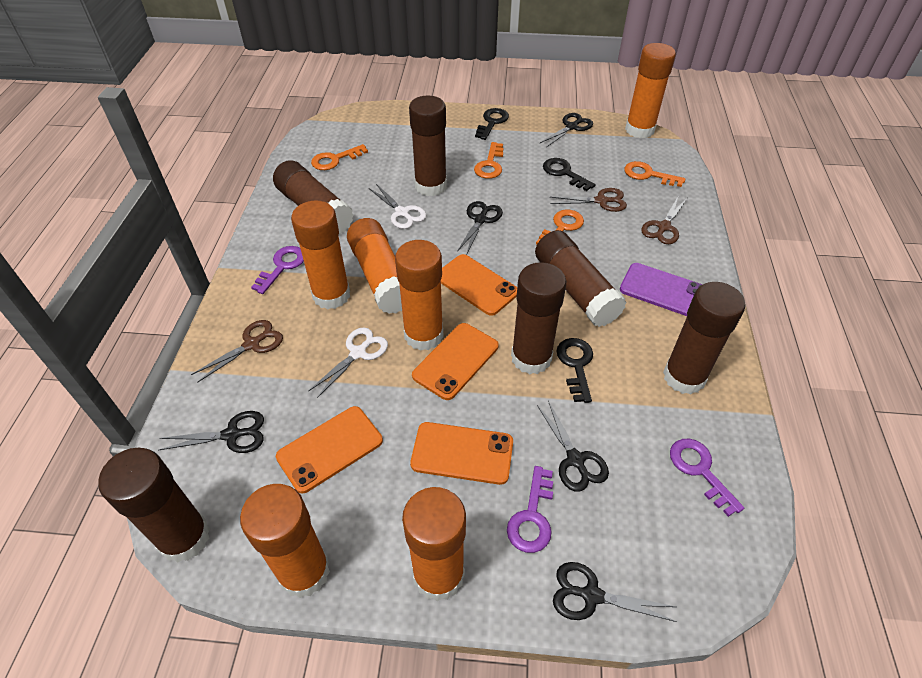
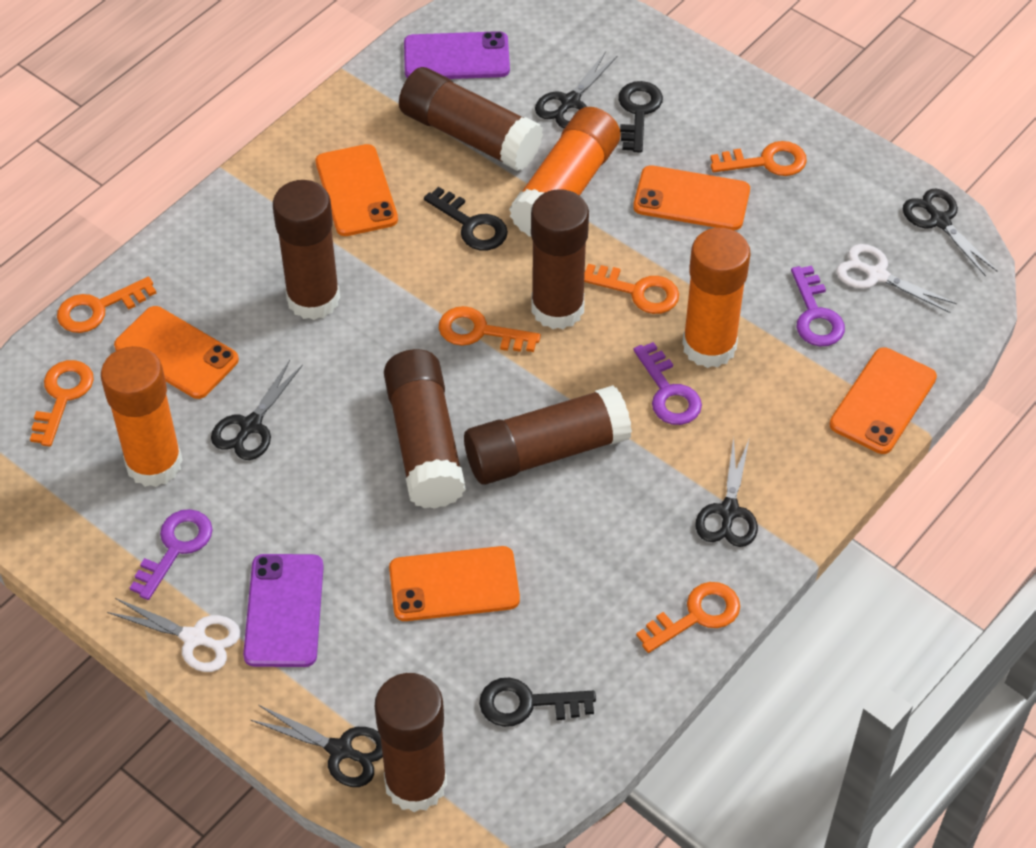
brown scissors: [191,320,283,383] [551,188,627,212] [641,197,687,244] = 3 -> none = 0
orange glue stick: [240,484,330,598] [291,201,350,309] [347,218,402,314] [395,240,444,351] [402,487,466,601] [625,43,676,138] = 6 -> [101,346,182,487] [509,107,621,237] [682,228,750,368] = 3
orange key: [311,144,368,170] [474,142,503,179] [536,209,584,244] [624,161,685,187] = 4 -> [30,360,94,447] [57,277,156,333] [439,306,541,352] [584,264,679,314] [636,582,740,653] [711,141,807,176] = 6
orange phone: [276,406,383,494] [410,422,513,485] [412,323,499,400] [441,254,517,316] = 4 -> [114,306,239,399] [316,144,398,236] [389,546,520,621] [633,165,750,230] [829,347,937,454] = 5
purple phone: [620,263,703,316] = 1 -> [243,554,324,667] [404,31,510,79] = 2

